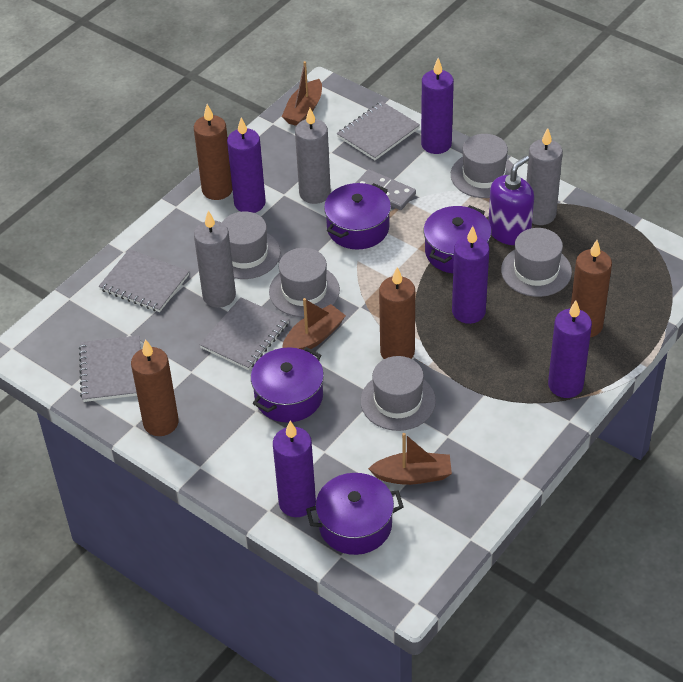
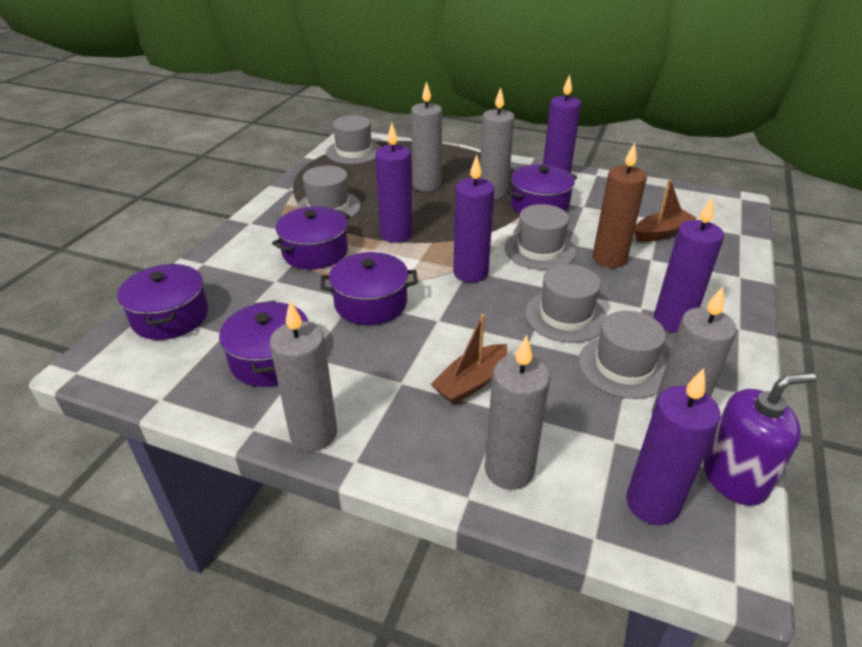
brown boat: [282,61,322,126] [282,298,346,350] [368,433,452,485] = 3 -> [431,314,507,405] [634,179,697,242] = 2
brown candle: [131,339,179,436] [194,104,232,200] [379,267,415,359] [570,240,612,337] = 4 -> [593,142,647,268] = 1
grey candle: [194,211,236,308] [295,108,331,204] [527,128,563,225] = 3 -> [270,301,337,451] [411,81,442,191] [479,87,515,199] [485,335,550,490] [652,286,737,414] = 5
grey domino: [356,169,416,210] = 1 -> none = 0
grey notebook: [79,335,141,402] [99,249,189,312] [199,297,289,370] [337,102,420,160] = 4 -> none = 0
purple pot: [251,347,324,423] [306,473,404,555] [324,183,391,250] [423,205,491,273] = 4 -> [117,263,208,340] [219,301,309,387] [272,206,350,270] [320,252,418,325] [506,164,577,213] = 5

